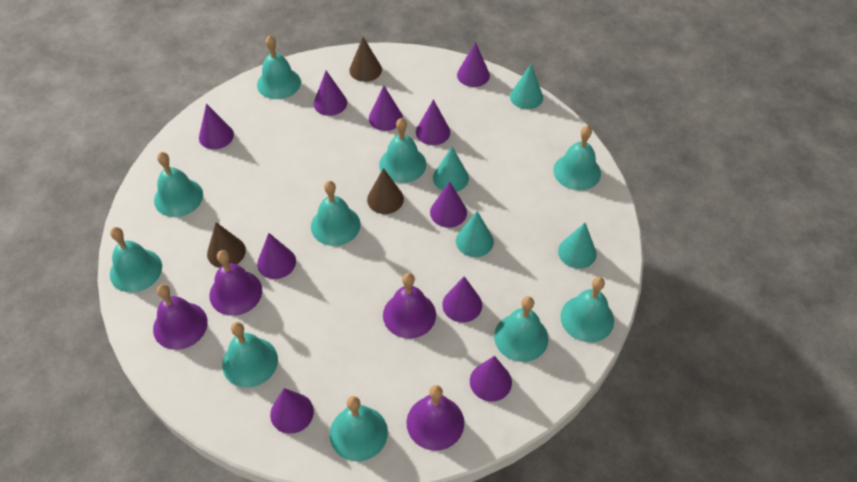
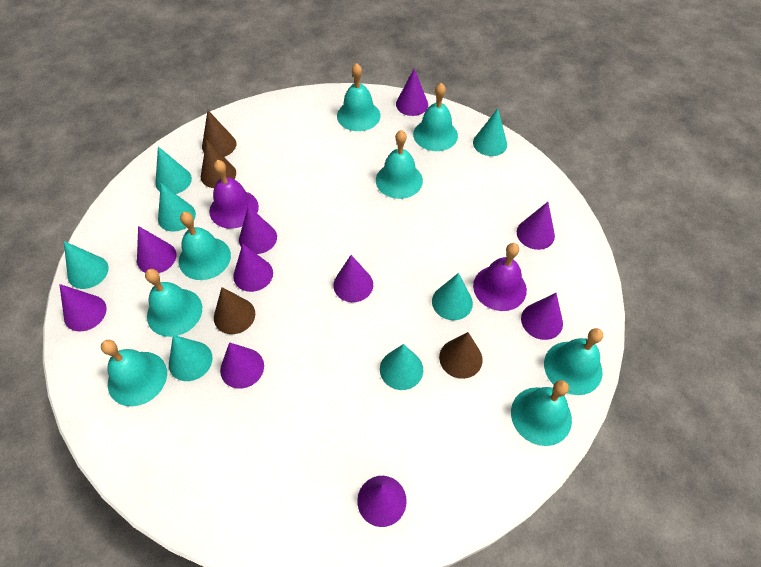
brown cone: [207,222,246,268] [349,37,382,82] [367,168,404,214] = 3 -> [201,140,236,188] [202,110,236,157] [214,287,255,334] [439,332,483,379] = 4
purple bell: [153,284,208,350] [209,250,262,316] [383,273,436,339] [407,385,464,451] = 4 -> [209,160,259,229] [473,243,527,311] = 2
turquoise bell: [110,227,162,293] [154,152,203,217] [222,322,278,388] [257,35,301,99] [311,181,361,246] [330,396,388,461] [379,118,427,183] [494,296,549,362] [553,126,601,190] [560,277,614,342] = 10 -> [101,340,167,406] [145,269,202,337] [179,212,231,280] [337,63,380,131] [376,130,423,199] [413,83,458,151] [511,380,572,446] [544,328,603,395] = 8
turquoise cone: [433,147,469,192] [456,211,494,257] [510,64,543,109] [558,223,597,269] = 4 -> [64,241,108,289] [155,146,192,194] [158,183,196,232] [169,335,213,381] [380,344,423,390] [432,273,473,320] [473,108,507,156] = 7

